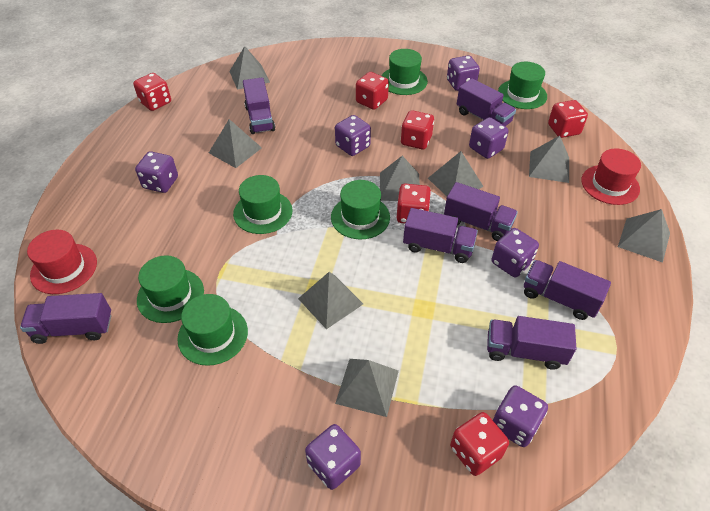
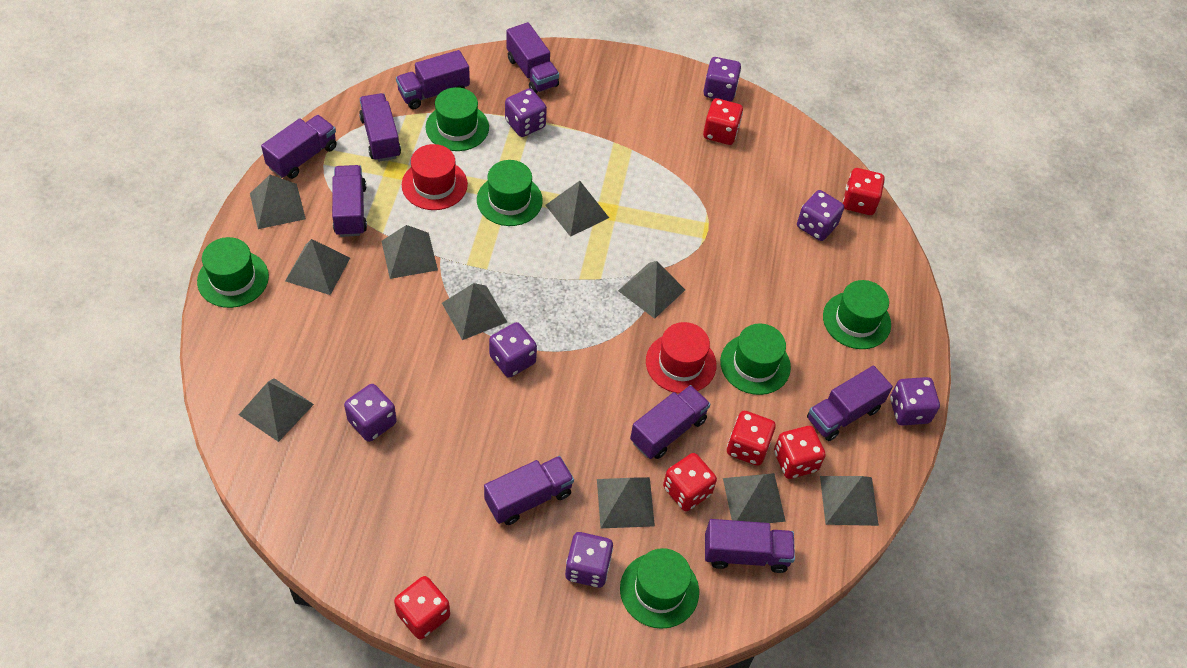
grey pyramid: [209,119,262,168] [229,46,270,90] [298,272,363,329] [335,359,399,417] [380,156,420,201] [428,151,484,196] [529,136,569,183] [618,209,670,263] = 8 -> [239,378,314,442] [250,175,306,229] [285,239,350,295] [382,225,438,279] [442,283,507,340] [546,181,609,237] [597,477,655,528] [618,261,685,319] [723,473,786,523] [820,476,879,526] = 10
purple truck: [20,293,111,344] [243,78,275,134] [403,208,478,263] [444,182,518,241] [457,78,516,126] [487,316,576,370] [524,260,611,320] = 7 -> [261,115,337,179] [332,165,367,237] [359,93,401,162] [396,50,470,109] [484,456,574,525] [506,22,559,94] [630,385,710,459] [705,519,795,573] [807,366,893,441] = 9

